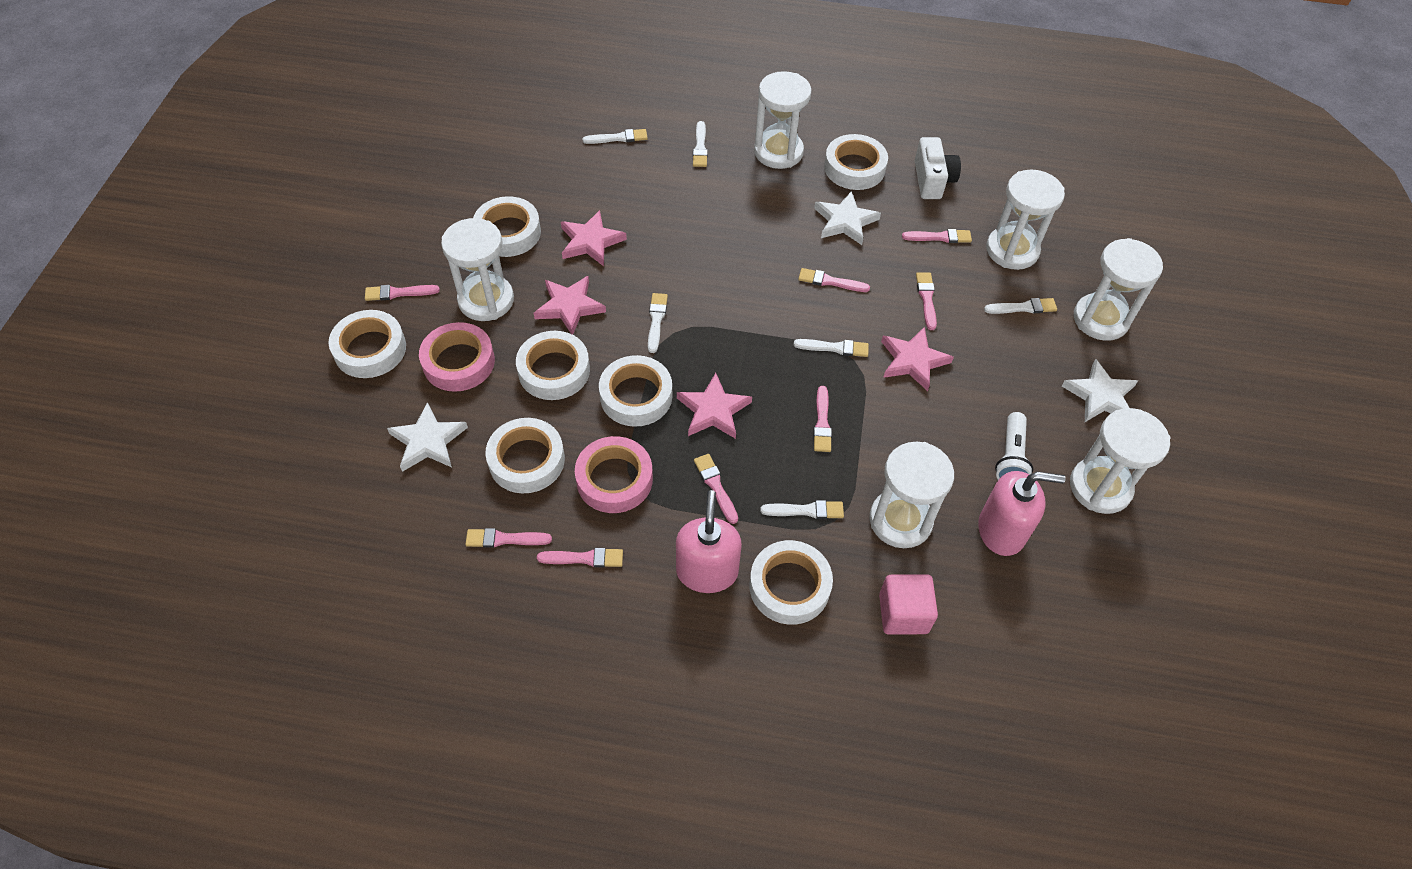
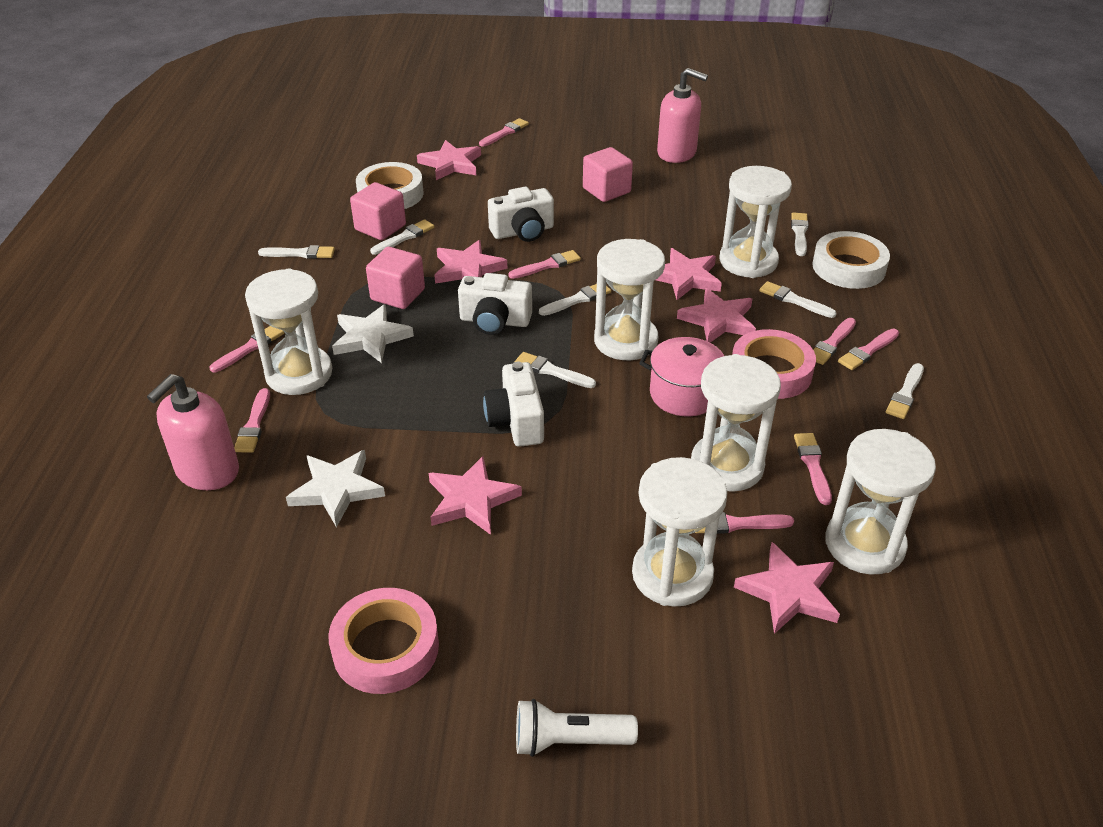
pink cube: [879,575,938,634] = 1 -> [350,182,406,240] [366,247,425,309] [583,147,633,202] = 3
pink pot: none = 0 -> [639,337,724,417] = 1
pink star: [534,276,606,335] [561,210,627,266] [677,373,752,439] [881,327,954,391] = 4 -> [417,140,481,180] [429,456,522,535] [434,240,507,284] [656,248,722,300] [677,288,756,343] [734,542,840,634] = 6
white brush: [582,129,648,144] [648,293,668,353] [693,121,708,167] [760,500,844,519] [794,339,869,357] [984,298,1057,314] = 6 -> [258,245,335,259] [370,219,434,255] [515,352,596,388] [539,284,611,316] [759,281,837,318] [791,212,809,256] [886,363,924,419] = 7
white camera: [915,137,961,199] = 1 -> [458,273,532,335] [483,362,544,447] [488,187,554,242] = 3
white star: [387,402,468,472] [814,191,881,245] [1062,359,1138,422] = 3 -> [286,450,385,528] [332,304,414,363] = 2
white tape: [328,310,406,378] [473,196,541,257] [485,418,565,493] [516,331,590,400] [599,355,672,427] [749,540,833,625] [824,134,888,190] = 7 -> [356,162,424,209] [812,231,890,289] = 2

